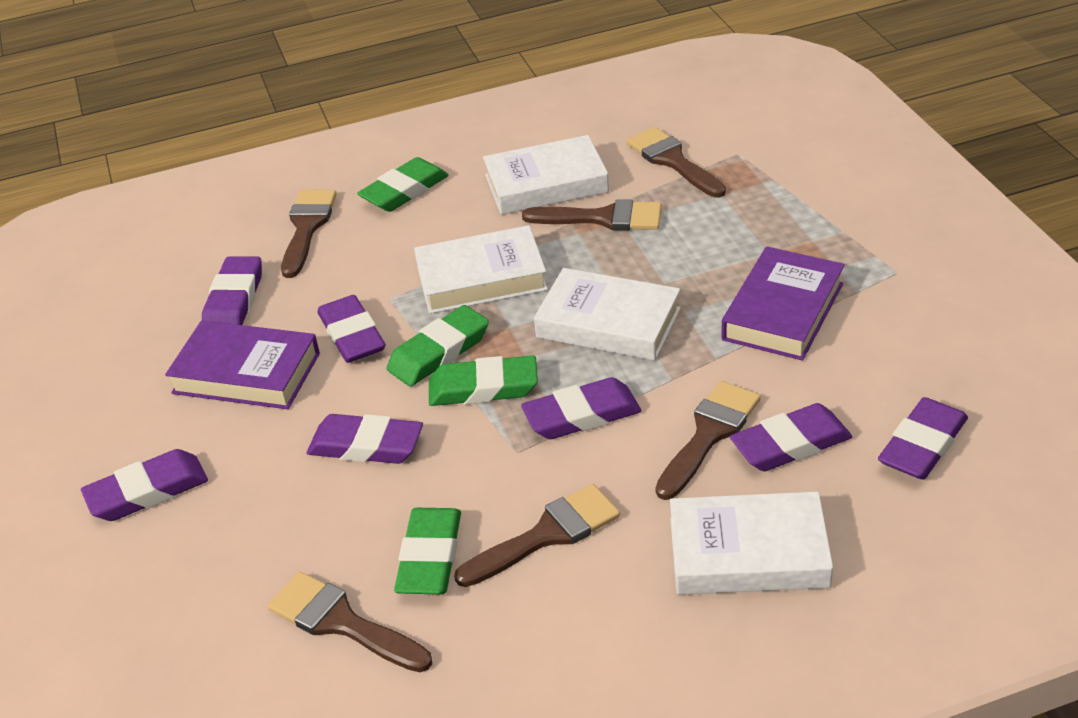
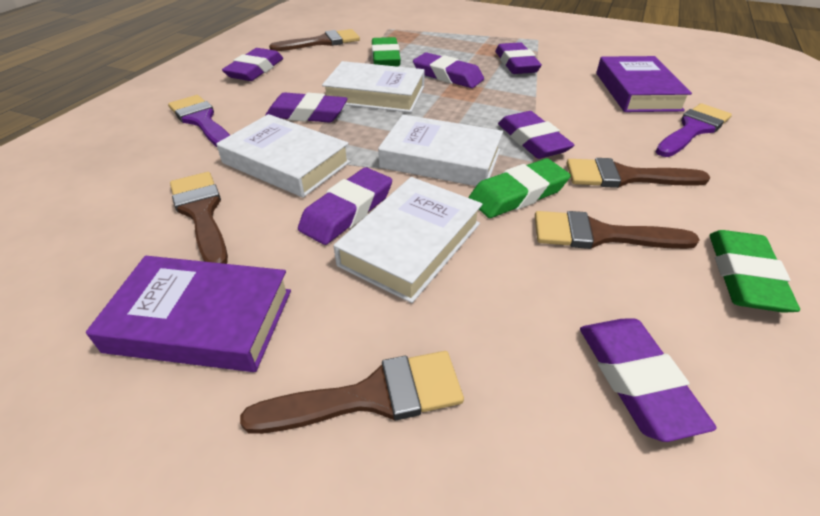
brown brush: [268,572,432,672] [281,190,337,278] [454,484,620,587] [522,199,662,231] [627,127,726,198] [655,381,761,500] = 6 -> [170,172,228,264] [240,351,464,434] [269,29,360,51] [535,211,699,249] [567,158,710,188] = 5
green eraser: [357,157,449,212] [387,305,489,387] [394,508,461,594] [429,356,538,406] = 4 -> [372,37,401,67] [469,158,571,218] [710,230,800,313] = 3
purple brush: none = 0 -> [168,95,230,147] [656,104,732,157] = 2

